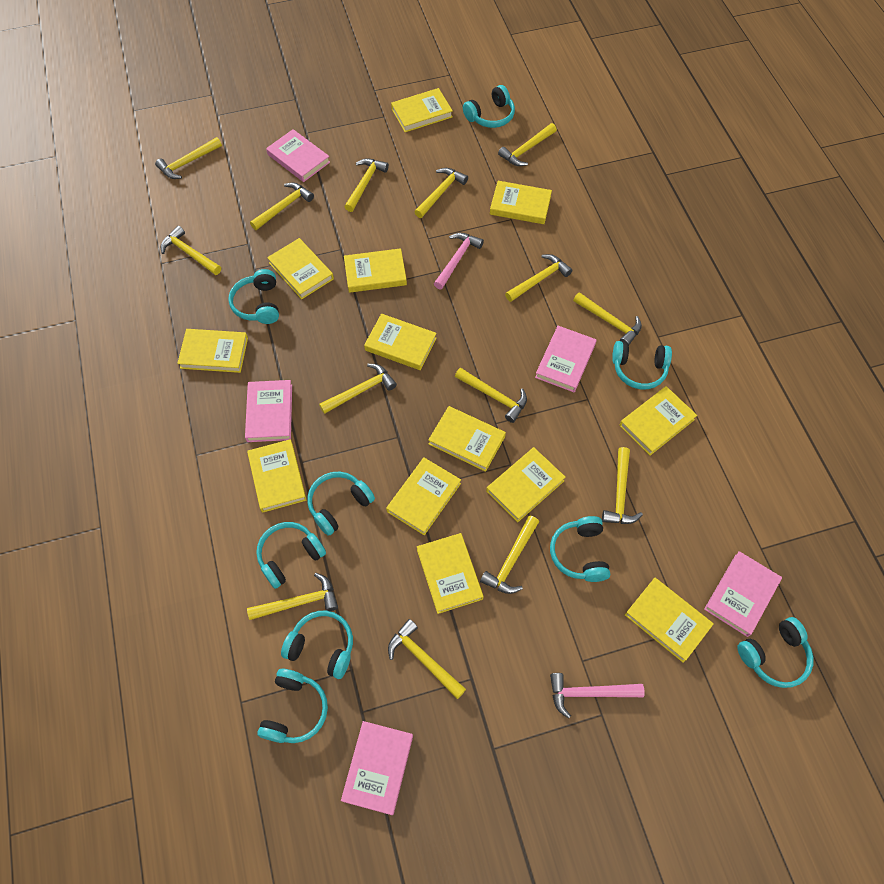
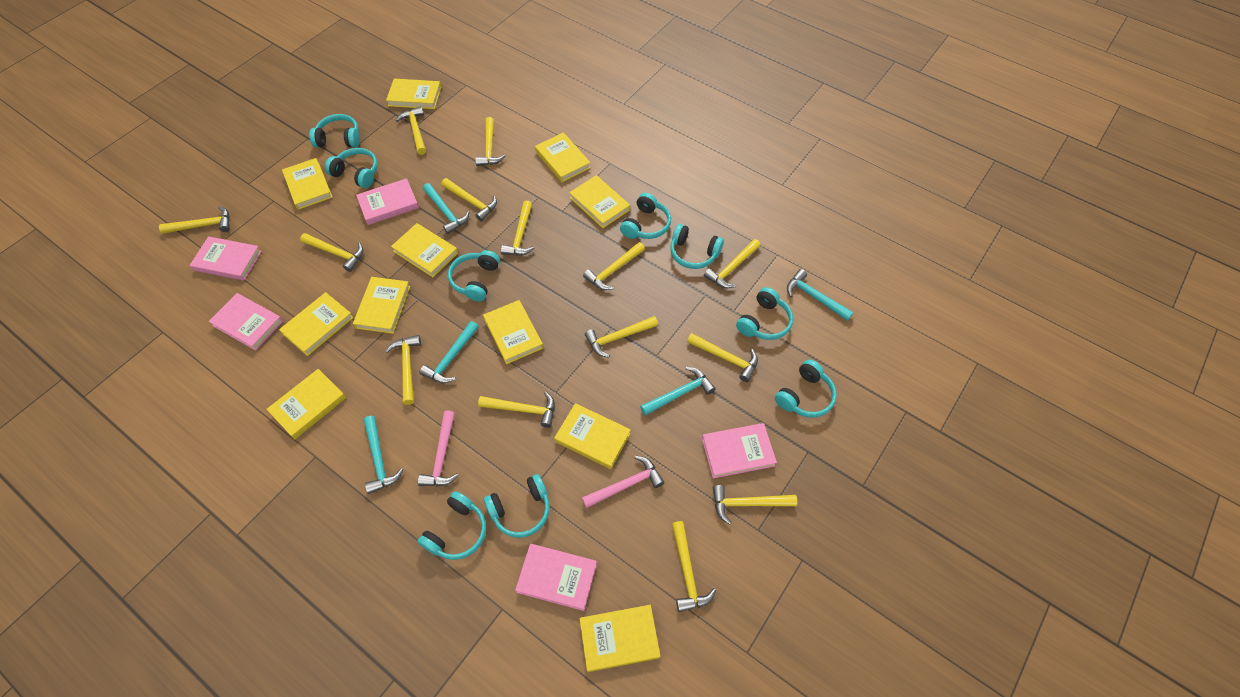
turquoise hammer: none = 0 -> [364,416,404,494] [419,321,479,383] [423,183,469,234] [640,367,716,416] [787,269,854,321] = 5
yellow book: [177,329,248,373] [247,439,306,513] [267,238,334,299] [344,248,407,293] [364,314,437,370] [386,458,461,535] [391,88,453,132] [417,533,483,614] [428,406,506,472] [486,447,566,522] [490,181,552,224] [619,386,697,455] [625,578,714,663] = 13 -> [266,369,346,439] [279,292,354,356] [282,158,333,210] [353,277,410,334] [386,79,441,109] [391,223,458,277] [483,300,543,364] [535,132,591,182] [554,403,631,469] [569,175,630,228] [579,605,660,672] = 11

